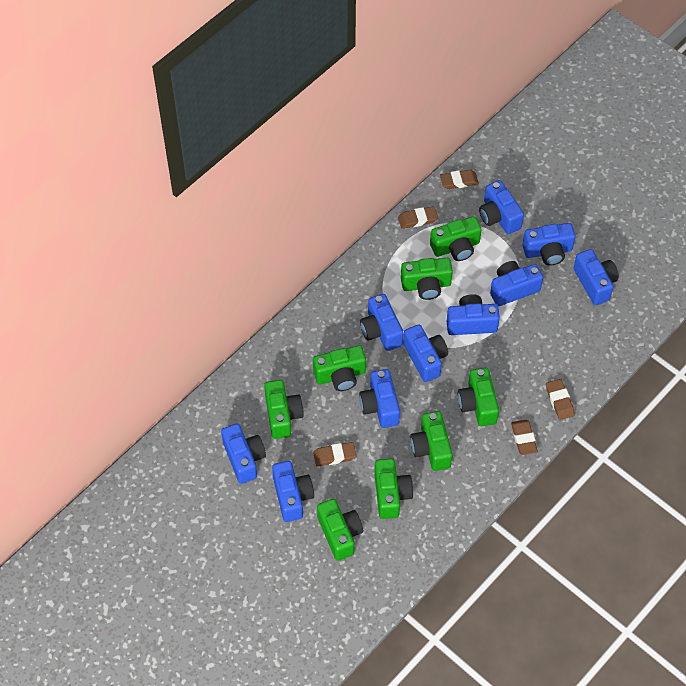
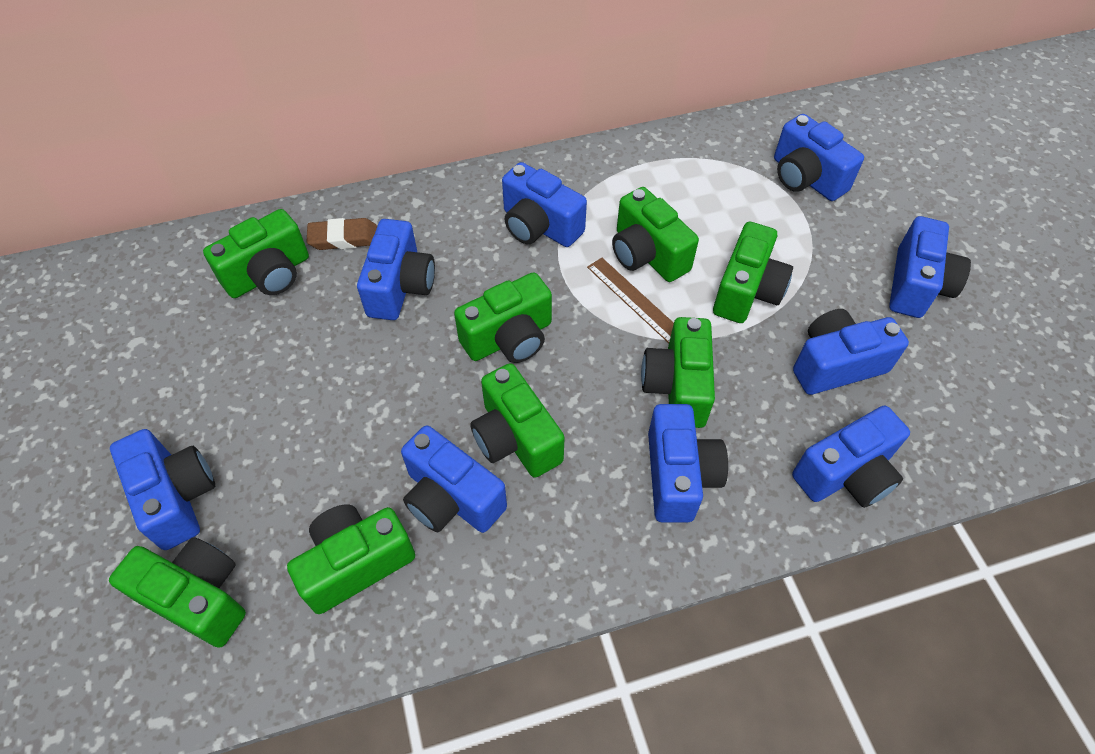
blue camera: [221,423,266,484] [272,461,314,522] [359,369,400,428] [360,294,403,351] [403,325,448,382] [446,294,500,335] [479,180,524,234] [490,261,543,306] [522,223,576,266] [573,249,619,305] = 10 -> [110,429,215,550] [357,219,435,320] [401,425,507,533] [502,162,587,247] [648,404,728,523] [774,114,864,201] [792,406,910,508] [793,309,909,395] [889,216,971,318] = 9
brown eraser: [313,442,357,467] [398,206,438,229] [440,170,479,189] [511,420,538,455] [546,379,575,420] = 5 -> [307,218,377,250] = 1
brown ruler: none = 0 -> [587,258,674,343] = 1

